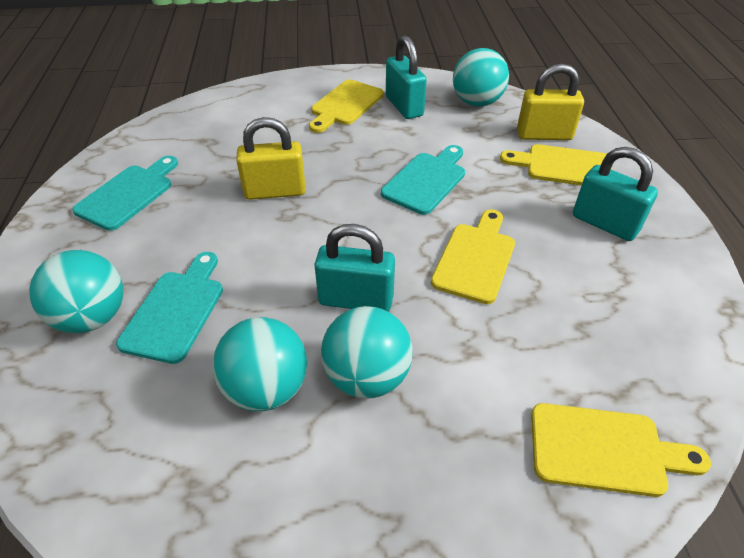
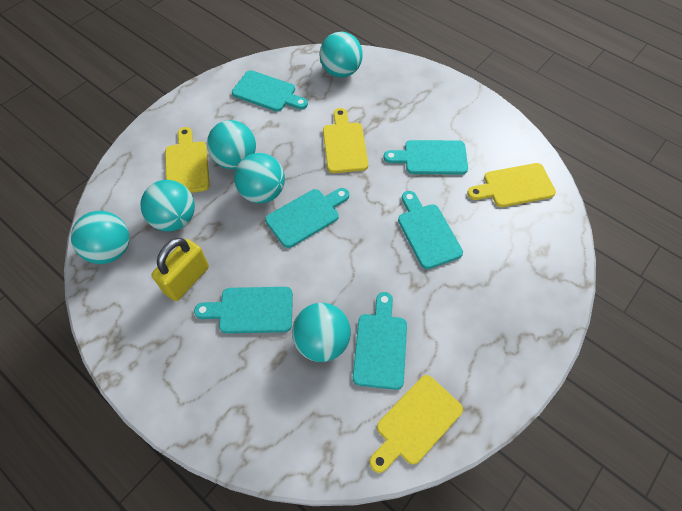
turquoise ball: [29,250,123,333] [212,317,307,411] [321,306,412,399] [453,48,509,107] = 4 -> [71,211,129,264] [140,180,195,232] [207,120,256,169] [234,153,285,203] [292,303,351,362] [320,32,363,78] = 6
turquoise cutting board: [72,156,178,231] [116,252,223,364] [381,145,465,215] = 3 -> [194,287,293,334] [232,70,308,112] [265,188,349,248] [353,292,407,390] [383,140,468,174] [398,191,463,269] = 6
turquoise padlock: [314,224,395,312] [386,36,427,119] [573,147,658,241] = 3 -> none = 0
yellow padlock: [236,117,306,200] [517,64,584,140] = 2 -> [152,238,209,301] = 1

